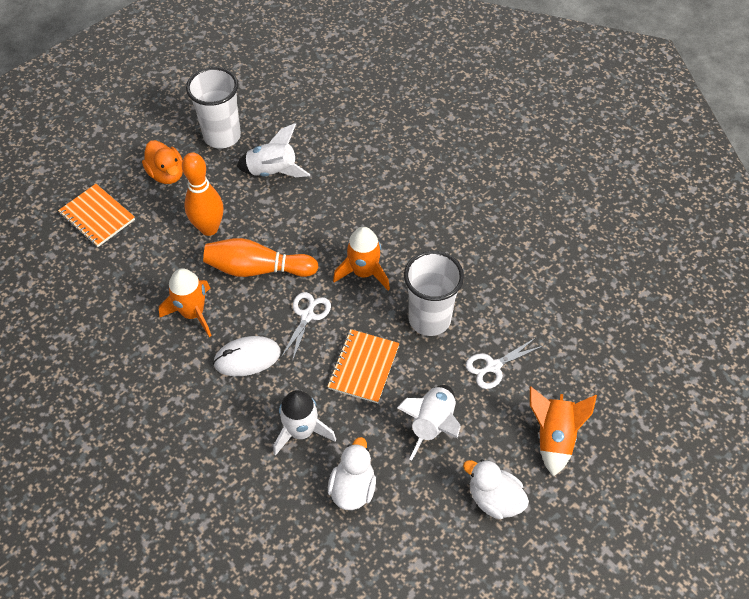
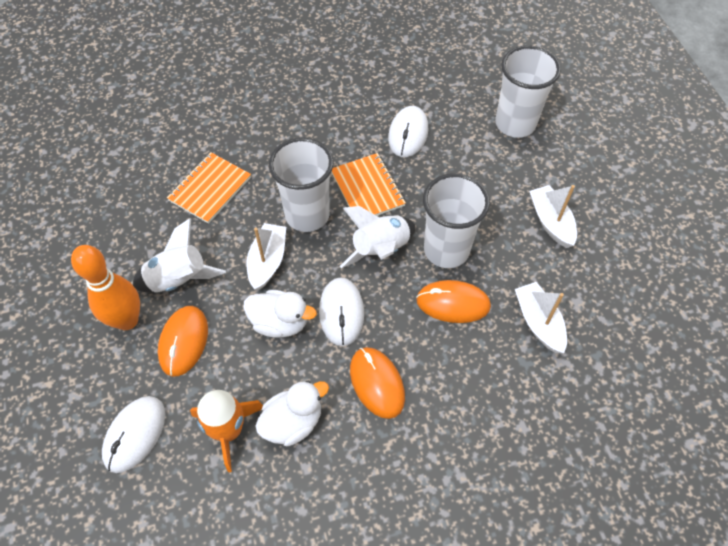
orange bowling pin: [182,152,223,236] [203,238,319,277] = 2 -> [71,245,140,330] = 1
orange duck: [142,140,183,184] = 1 -> none = 0
orange mouse: none = 0 -> [158,306,208,377] [350,347,405,419] [416,280,491,323] = 3
orange rocket: [159,268,212,337] [333,227,390,291] [530,387,597,477] = 3 -> [190,390,263,472] = 1
white boat: none = 0 -> [247,223,286,291] [515,282,567,353] [529,185,577,248] = 3
white cup: [186,67,241,148] [404,251,464,336] = 2 -> [269,138,333,232] [423,173,490,268] [495,45,561,138] = 3
white mouse: [213,336,281,376] = 1 -> [102,396,165,473] [319,277,364,346] [388,106,428,157] = 3
white rocket: [237,123,310,177] [273,390,336,456] [397,385,461,461] = 3 -> [133,218,226,293] [340,206,415,268] = 2
white scissors: [281,292,331,362] [466,338,543,389] = 2 -> none = 0

